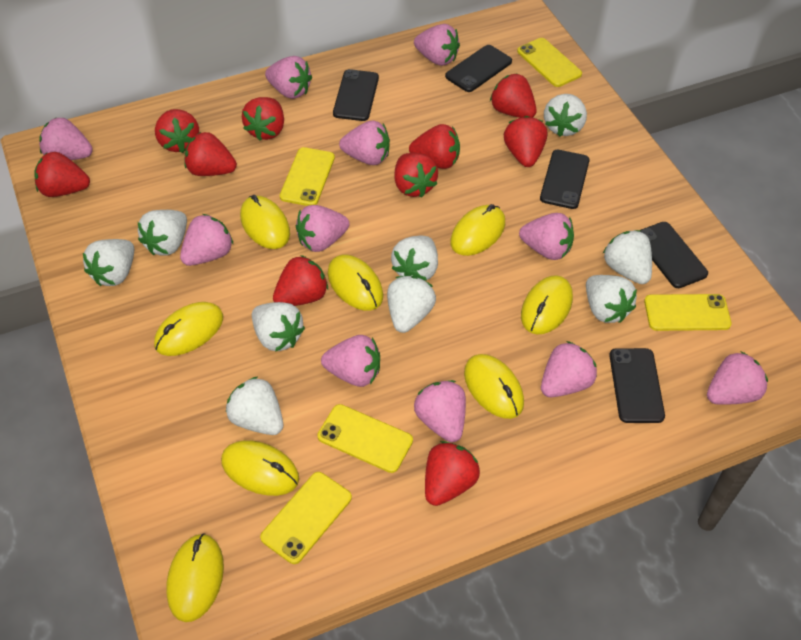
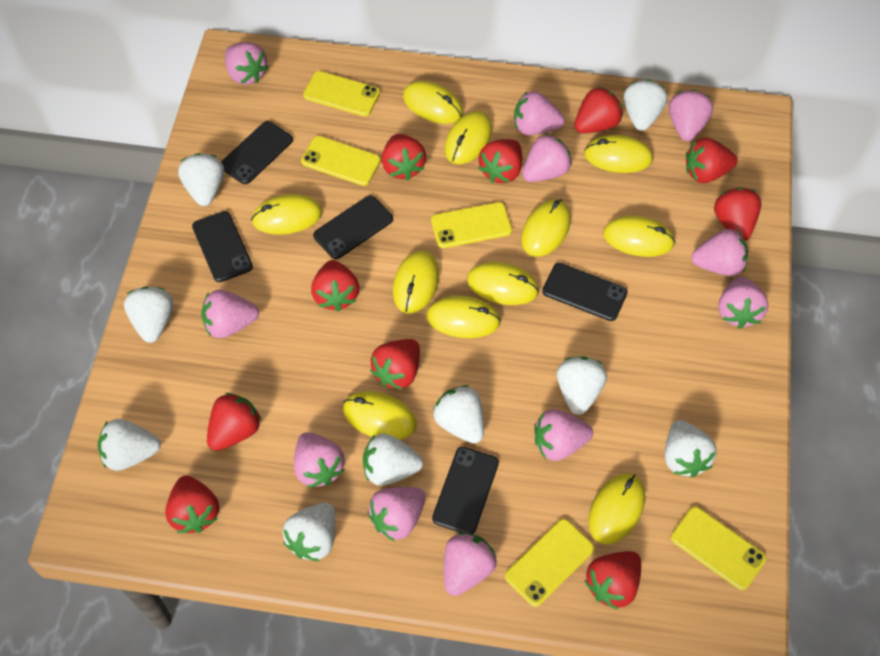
yellow mouse: [154,302,223,356] [166,533,224,622] [221,440,299,496] [240,195,290,249] [328,255,383,310] [450,204,505,256] [464,354,524,419] [521,275,573,334] = 8 -> [251,194,322,235] [343,391,417,440] [393,251,439,314] [403,81,463,124] [427,296,501,338] [445,111,492,164] [467,262,539,305] [521,199,571,257] [584,135,653,173] [588,473,645,544] [603,216,675,257] = 11

